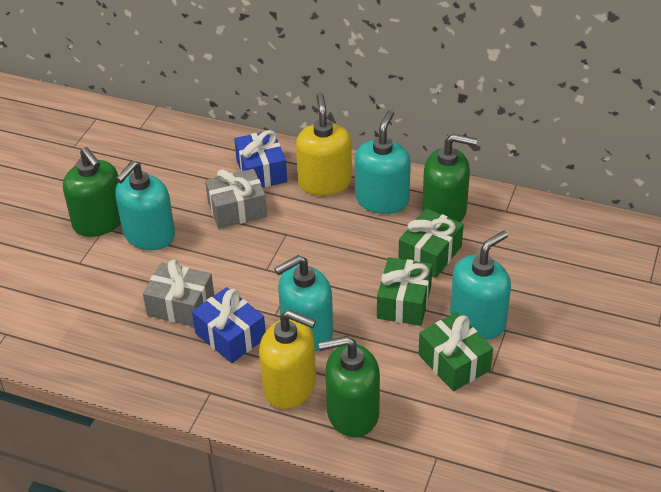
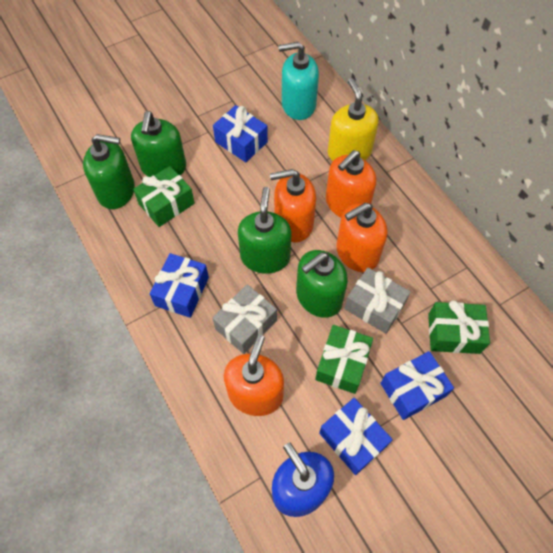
blue gift: [192,287,266,363] [234,130,287,188] = 2 -> [149,253,209,318] [213,105,268,162] [319,398,393,475] [380,351,454,420] = 4
blue soap dispenser: none = 0 -> [272,443,334,517] = 1
green soap dispenser: [63,147,121,237] [318,336,380,437] [422,134,477,222] = 3 -> [83,134,135,209] [131,111,186,177] [238,187,291,274] [296,250,348,318] = 4
orange soap dispenser: none = 0 -> [224,335,284,416] [270,169,316,242] [326,150,376,218] [336,203,387,272] = 4
turquoise soap dispenser: [115,161,175,250] [274,255,333,351] [355,110,411,214] [450,230,511,340] = 4 -> [278,42,319,120] = 1
yellow soap dispenser: [259,310,316,409] [296,93,352,196] = 2 -> [328,78,379,161] = 1

